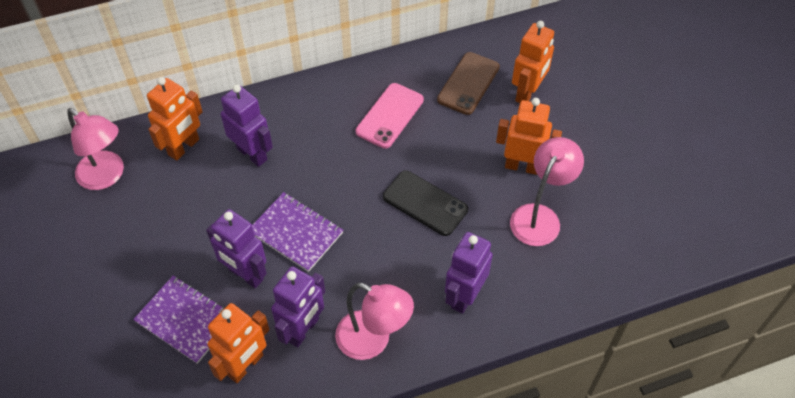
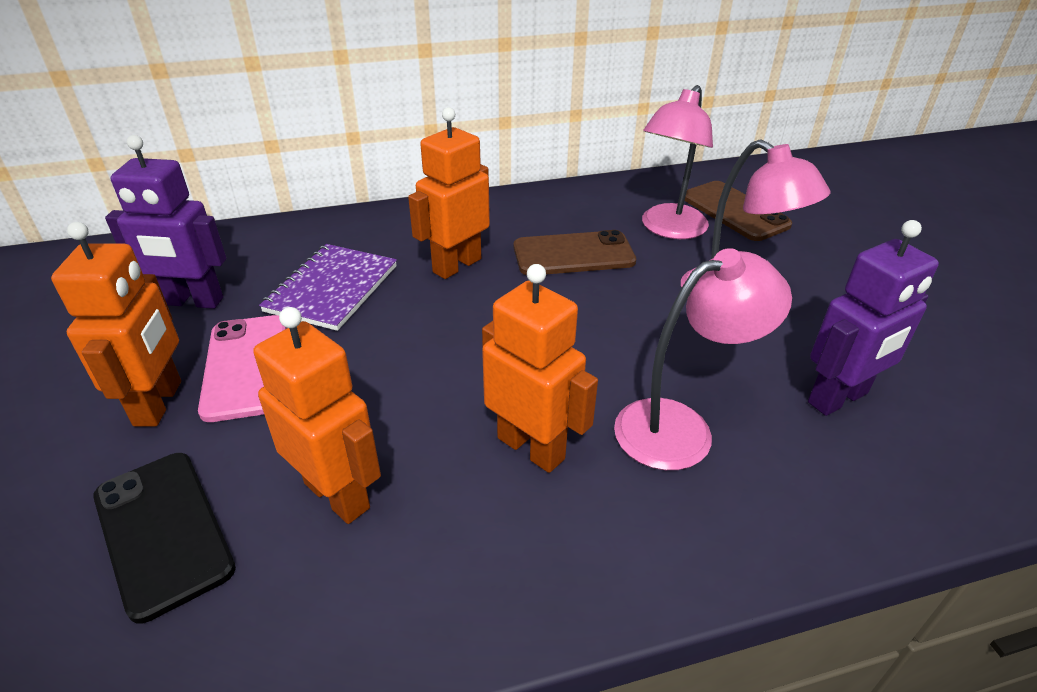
brown phone: [437,52,500,115] = 1 -> [514,230,636,275] [685,181,792,241] = 2
purple notebook: [133,276,225,364] [252,192,343,272] = 2 -> [259,244,397,331] = 1
purple robot: [206,209,267,288] [221,85,273,167] [271,266,325,348] [445,232,493,314] = 4 -> [105,135,227,309] [808,220,939,416] = 2

